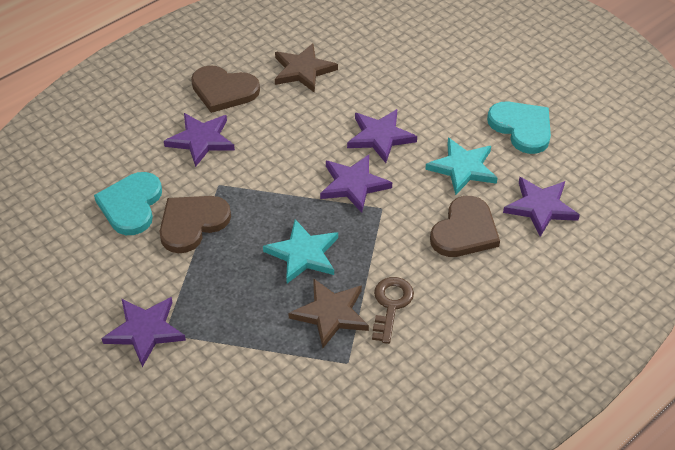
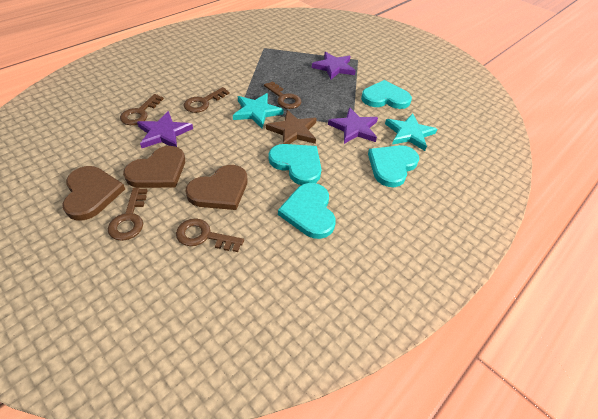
brown key: [372,277,414,344] = 1 -> [108,188,148,241] [120,94,164,125] [176,218,244,252] [183,87,230,113] [264,81,301,109] = 5
brown star: [275,43,338,93] [288,278,369,348] = 2 -> [266,110,317,144] = 1
purple star: [102,297,186,367] [164,113,235,167] [320,155,392,213] [347,109,417,163] [503,177,580,237] = 5 -> [137,111,193,148] [312,52,356,80] [328,107,378,144] = 3
turquoise heart: [94,172,162,235] [487,102,551,154] = 2 -> [269,144,322,185] [278,183,336,239] [361,80,412,109] [368,145,419,187] = 4

